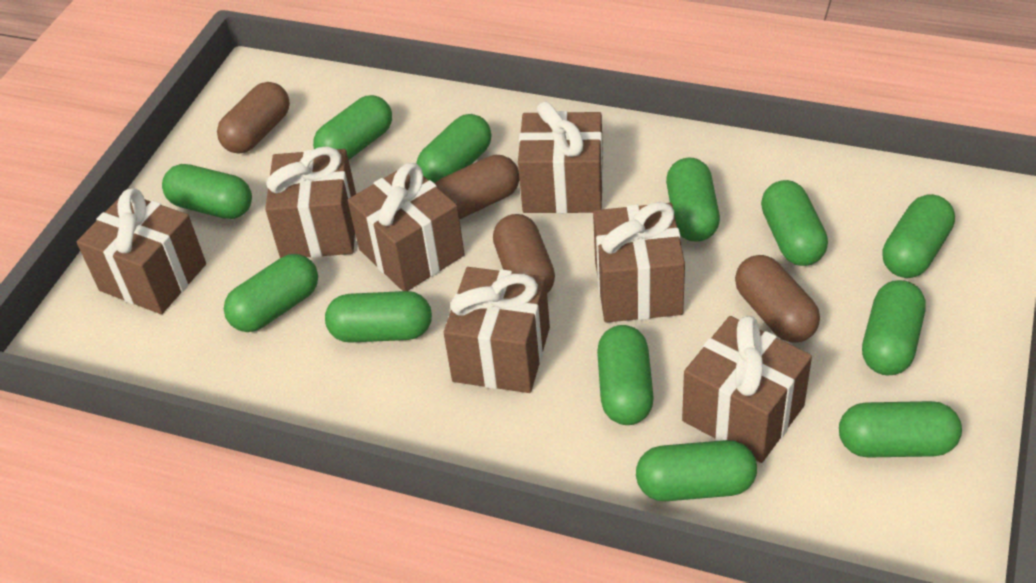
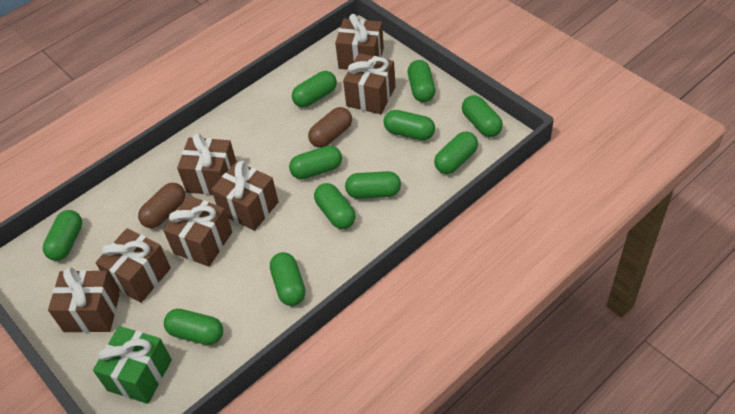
brown capsule: [217,82,290,154] [434,155,519,219] [493,214,555,293] [735,255,820,343] = 4 -> [138,183,186,228] [308,107,352,148] = 2
green capsule: [162,164,252,219] [224,254,318,332] [313,95,392,160] [325,291,432,343] [416,114,492,183] [597,325,654,425] [636,440,757,501] [666,158,720,241] [761,180,828,266] [839,401,962,457] [862,280,925,376] [882,194,955,278] = 12 -> [43,210,82,261] [164,309,223,345] [270,252,306,306] [289,146,342,179] [292,71,337,107] [314,183,356,229] [345,171,401,199] [384,110,435,140] [408,60,435,102] [434,131,478,174] [462,95,503,137] = 11
green gift: none = 0 -> [93,326,172,404] = 1

